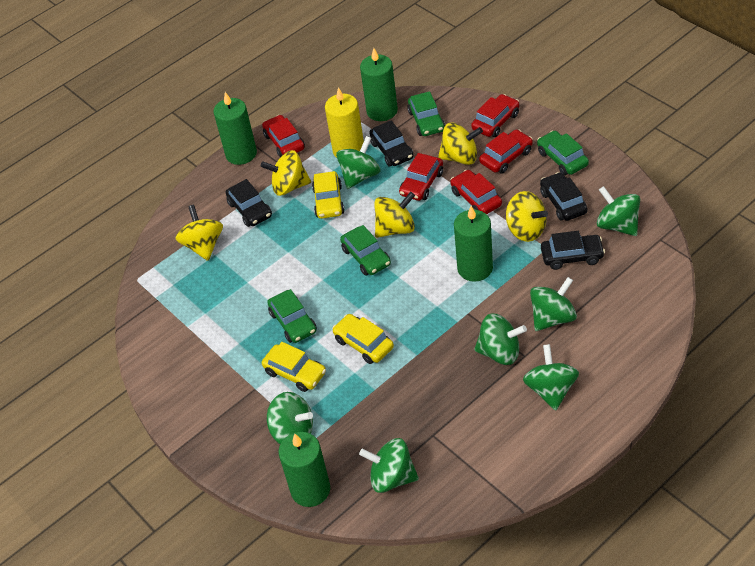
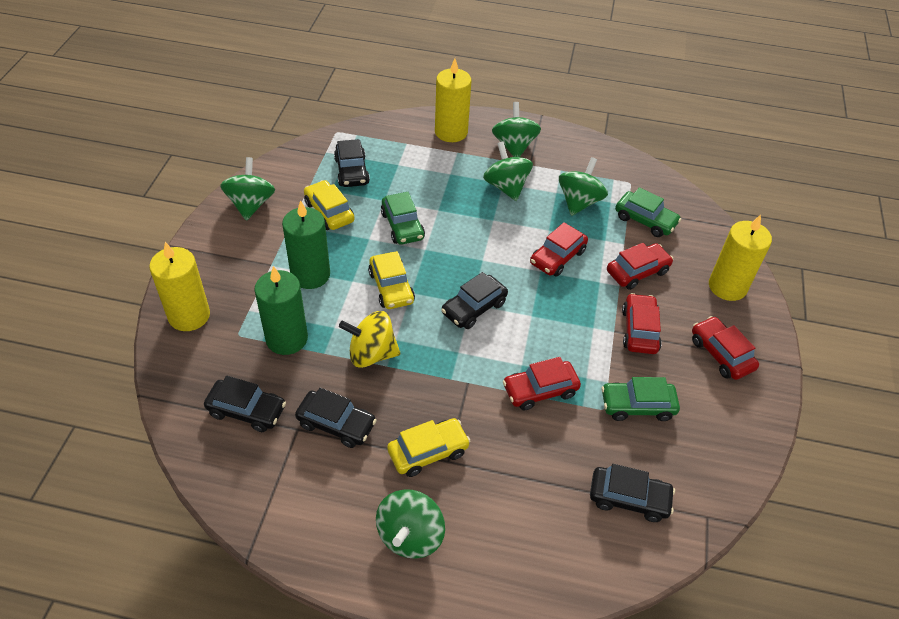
black car: [226,179,272,227] [369,120,413,167] [540,172,587,221] [541,231,605,270] = 4 -> [204,376,286,432] [295,387,377,448] [334,139,370,187] [441,272,508,329] [590,464,675,522] = 5
green candle: [213,92,257,165] [278,432,330,507] [360,48,398,121] [454,206,493,282] = 4 -> [254,266,308,355] [282,200,330,289] = 2
green car: [267,289,317,343] [340,225,391,276] [407,91,445,136] [537,131,589,175] = 4 -> [381,192,425,245] [601,377,680,421] [615,187,681,237] = 3
green spinning top: [267,392,313,444] [336,136,381,189] [359,438,419,493] [474,314,527,365] [523,344,579,411] [530,277,577,331] [597,186,640,236] = 7 -> [220,157,275,221] [376,489,445,559] [483,141,533,201] [492,102,541,157] [559,157,608,216] = 5
yellow candle: [325,87,364,158] = 1 -> [149,242,210,331] [435,59,471,142] [709,214,772,301] = 3
yellow spinning top: [175,205,223,261] [261,150,311,196] [374,192,415,238] [438,123,483,165] [506,191,548,242] = 5 -> [339,311,400,368] = 1

